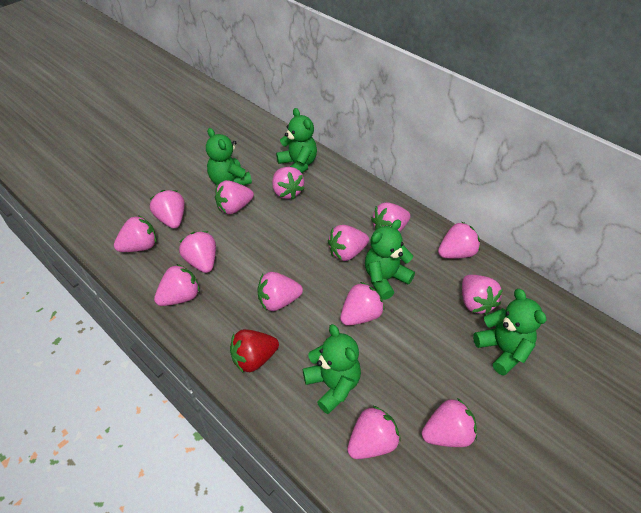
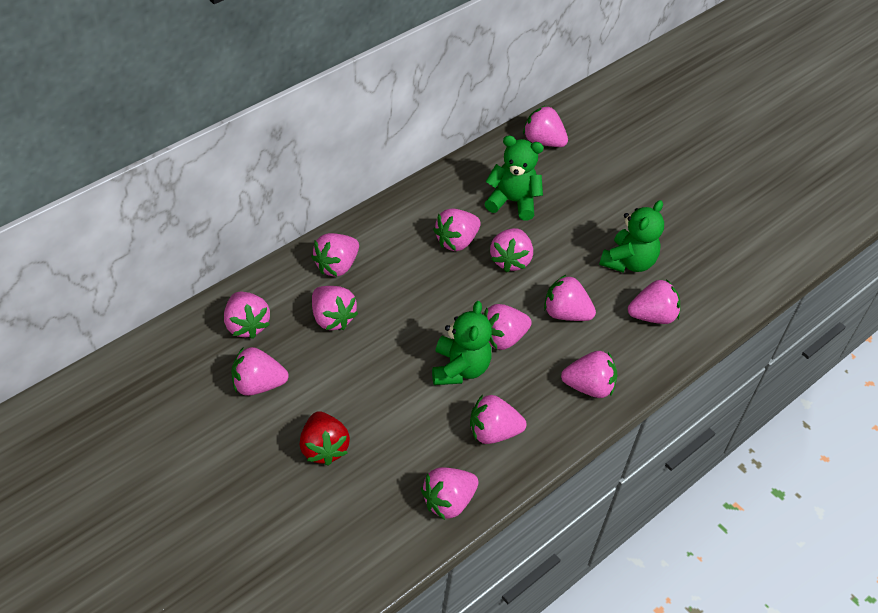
green teddy bear: [206,128,252,186] [276,108,317,173] [303,324,361,414] [365,220,415,300] [473,289,546,375] = 5 -> [432,301,492,385] [484,135,544,221] [599,200,664,273] = 3
pink strawberry: [114,215,156,252] [150,190,185,229] [154,264,200,306] [179,231,216,273] [215,180,254,214] [258,272,303,311] [272,167,305,200] [328,225,369,261] [340,282,385,326] [347,405,401,459] [371,202,410,232] [422,398,477,447] [438,222,480,259] [462,275,503,315] = 14 -> [224,292,270,339] [231,347,289,396] [311,233,359,277] [312,286,358,330] [421,467,478,520] [433,208,481,251] [470,395,526,444] [483,304,532,350] [490,228,533,272] [523,105,568,147] [544,275,596,321] [561,351,617,398] [628,279,680,324] = 13

